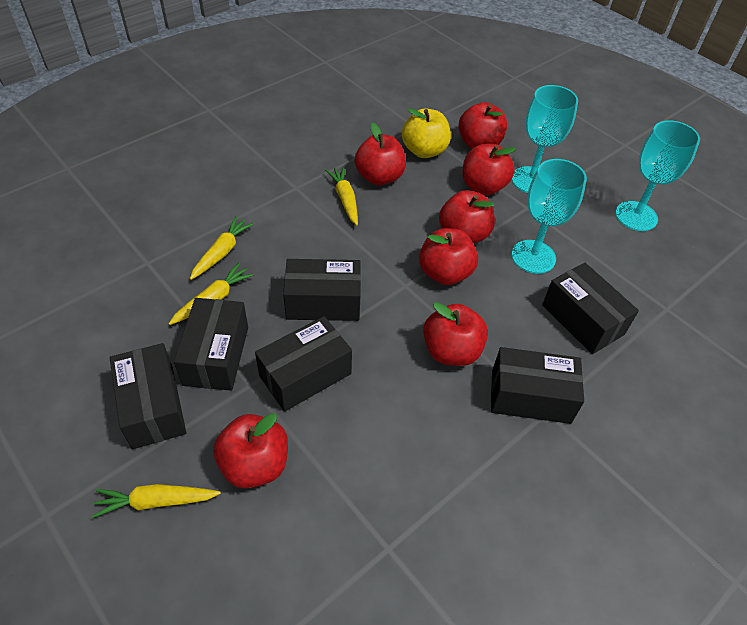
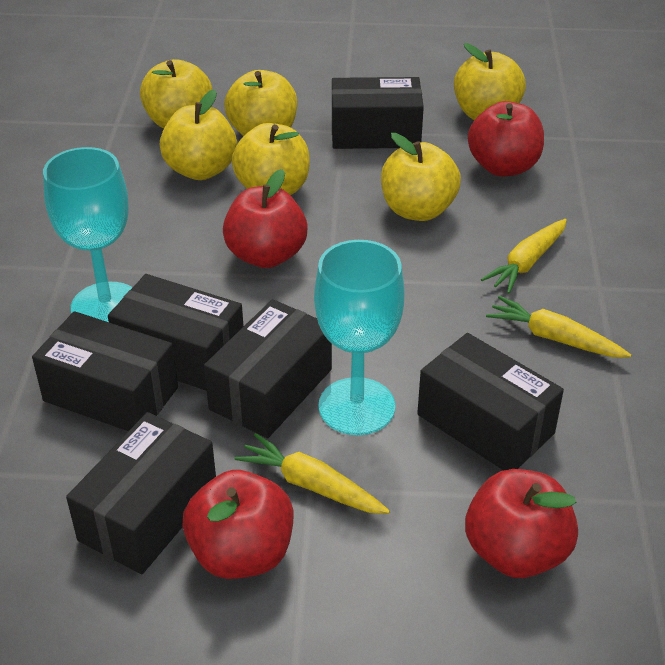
red apple: [213,413,288,488] [355,123,406,185] [419,228,478,285] [423,302,488,366] [439,190,495,243] [458,102,507,149] [462,144,516,195] = 7 -> [182,470,293,579] [223,169,308,268] [465,469,578,578] [468,101,544,176] = 4
turquoise goblet: [511,159,587,274] [512,85,578,193] [615,120,700,231] = 3 -> [43,147,133,322] [314,240,405,435] = 2
yellow apple: [402,108,451,158] = 1 -> [140,59,213,129] [160,89,237,180] [224,70,297,136] [232,123,310,195] [381,133,461,221] [454,43,526,120] = 6
yellow carrot: [92,484,221,518] [169,263,254,325] [190,216,254,280] [325,167,358,225] = 4 -> [235,433,390,514] [481,219,567,294] [486,296,631,357] = 3

